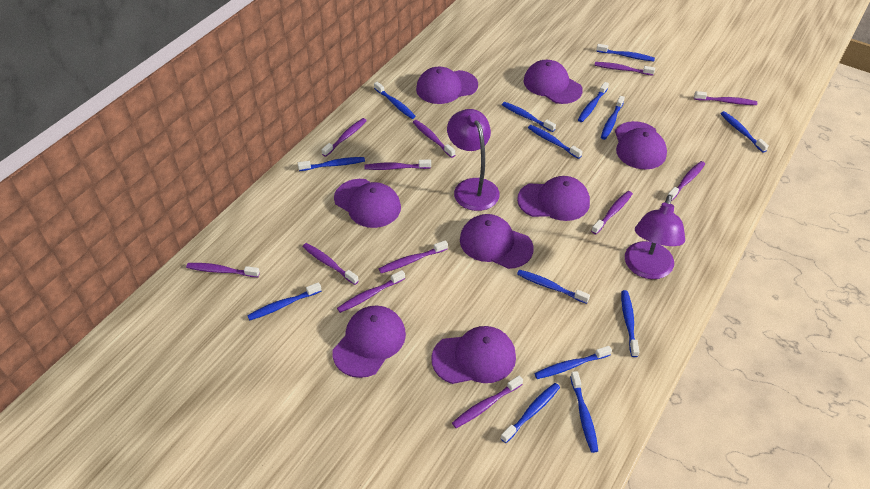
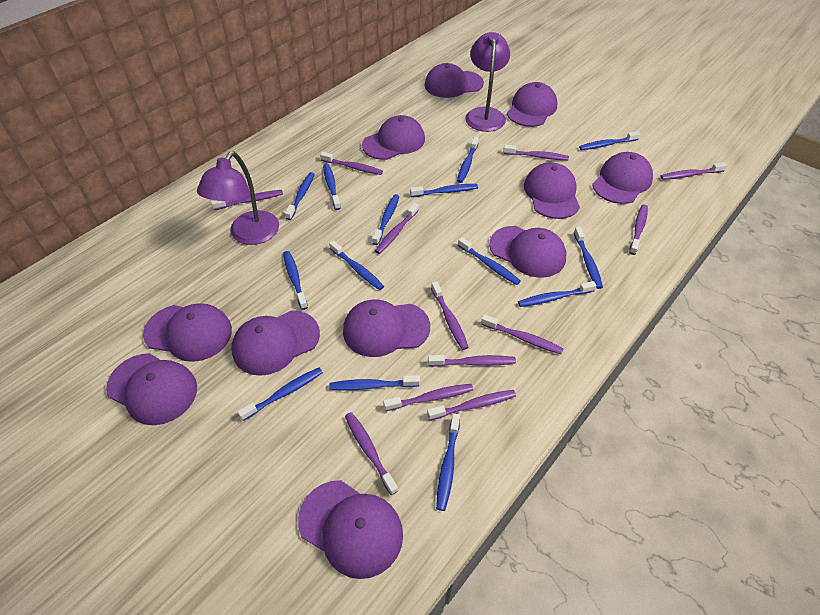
purple cap: [332,306,406,378] [334,179,401,228] [416,67,478,104] [431,326,516,384] [460,214,534,269] [517,176,590,221] [524,60,583,104] [615,121,667,170] = 8 -> [106,353,197,425] [143,303,232,362] [231,310,320,376] [298,480,403,579] [343,300,430,357] [362,115,425,160] [425,63,484,98] [489,226,566,278] [507,82,557,127] [524,162,580,219] [592,152,653,204] = 11

